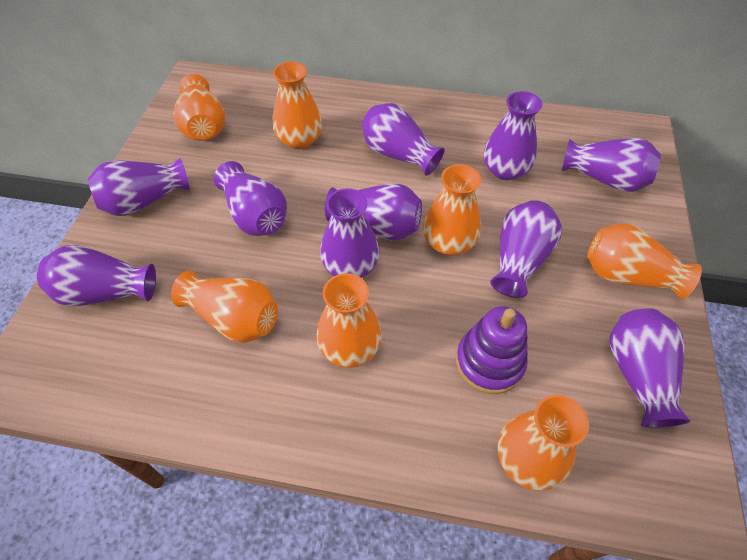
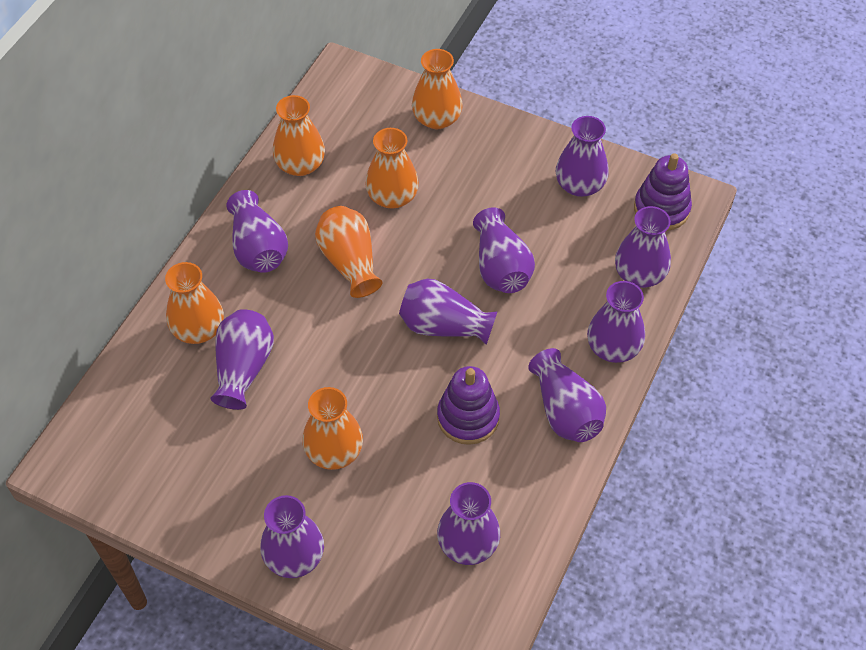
orange vase: [171,271,278,343] [173,74,225,141] [273,61,322,149] [316,273,382,368] [423,164,481,255] [498,395,589,491] [587,223,702,299] = 7 -> [165,262,224,344] [273,95,325,176] [302,387,363,470] [315,206,382,298] [365,128,419,209] [412,49,463,129] = 6
purple stacking toy: [456,306,528,394] = 1 -> [437,366,500,445] [634,153,692,231] = 2

